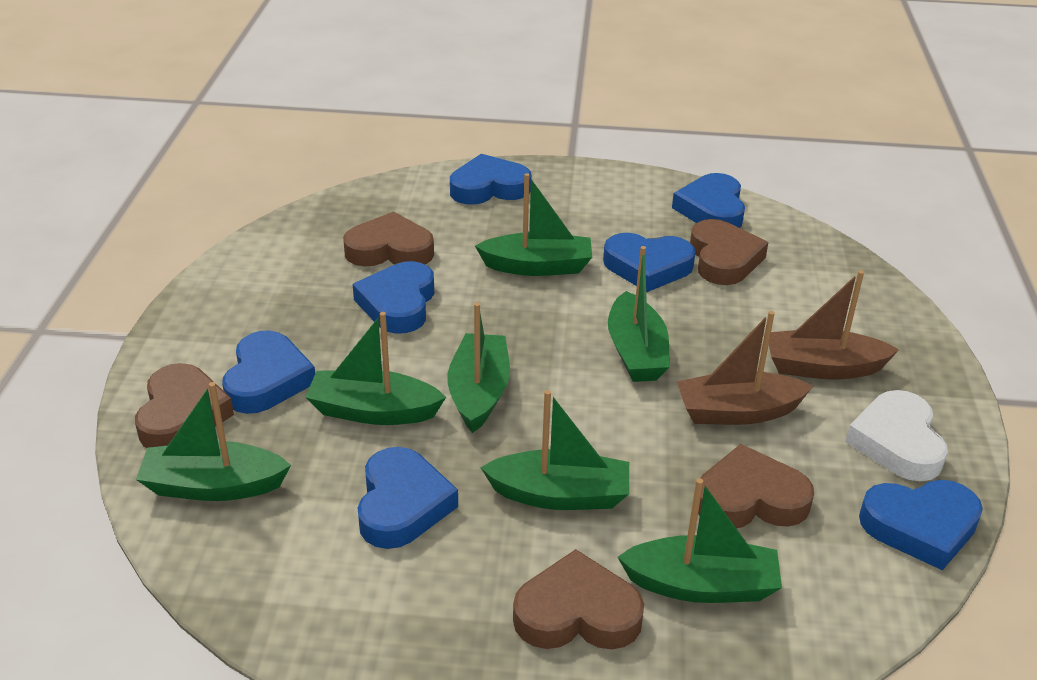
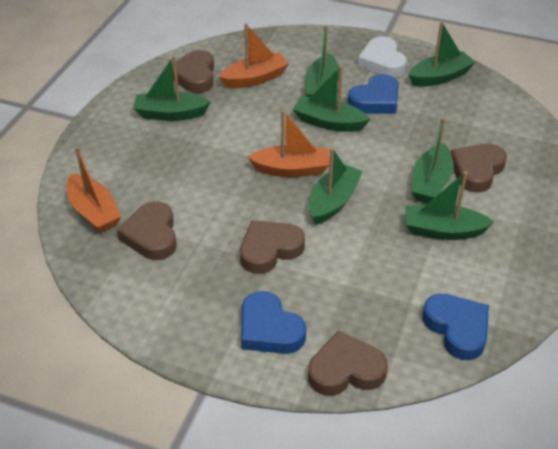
blue heart: [222,330,315,414] [353,261,434,334] [358,447,458,549] [450,154,532,205] [603,233,696,292] [672,173,745,228] [859,480,983,570] = 7 -> [241,291,306,354] [348,74,399,114] [422,293,489,360] = 3
brown boat: [676,311,813,425] [769,270,899,380] = 2 -> none = 0
orange boat: none = 0 -> [67,146,122,233] [219,23,289,88] [248,110,330,177] = 3

